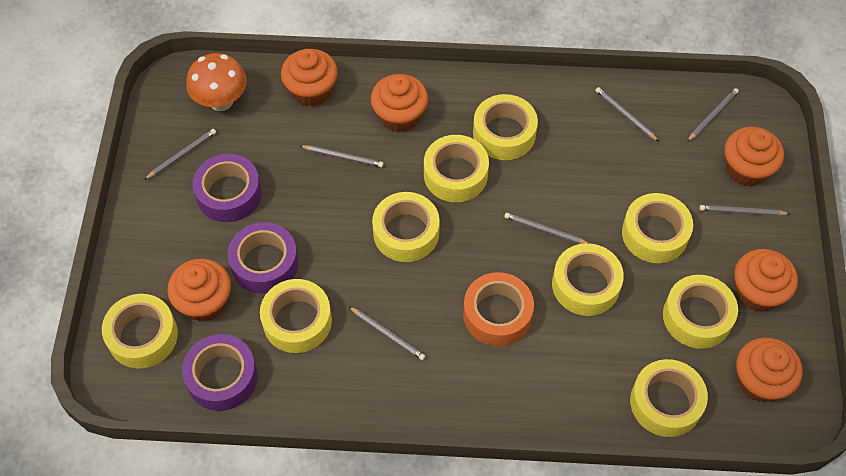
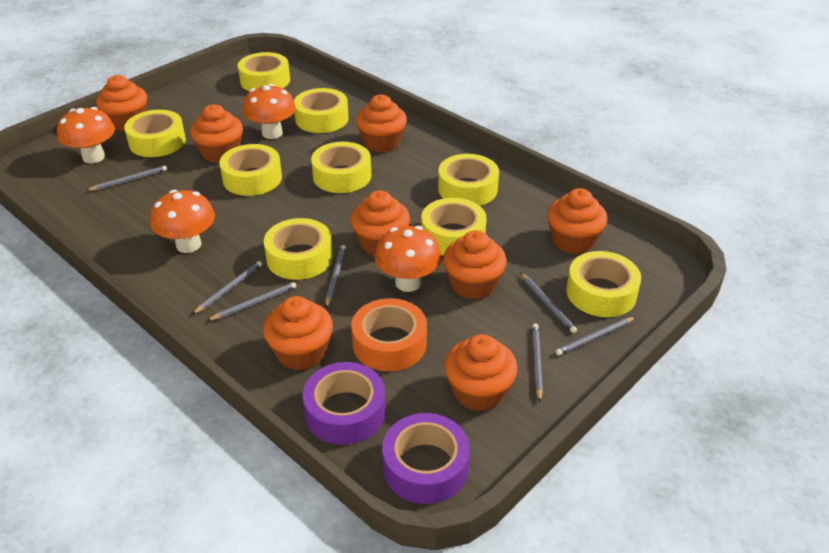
orange cupcake: [167,259,231,322] [281,49,338,107] [371,74,428,132] [724,127,784,186] [734,249,798,312] [736,337,803,402] = 6 -> [96,75,147,132] [190,104,243,163] [263,296,333,370] [350,190,410,256] [356,95,407,153] [443,230,507,300] [444,334,518,411] [547,188,607,254] = 8
orange mushroom: [186,53,247,111] = 1 -> [57,107,115,163] [150,190,215,253] [242,84,296,139] [375,226,442,292] = 4
purple tape: [182,334,258,411] [192,154,262,222] [228,222,298,294] = 3 -> [302,362,386,445] [382,413,470,504] = 2

